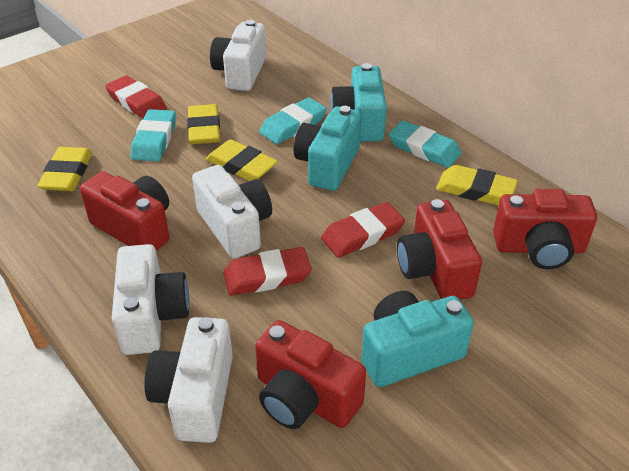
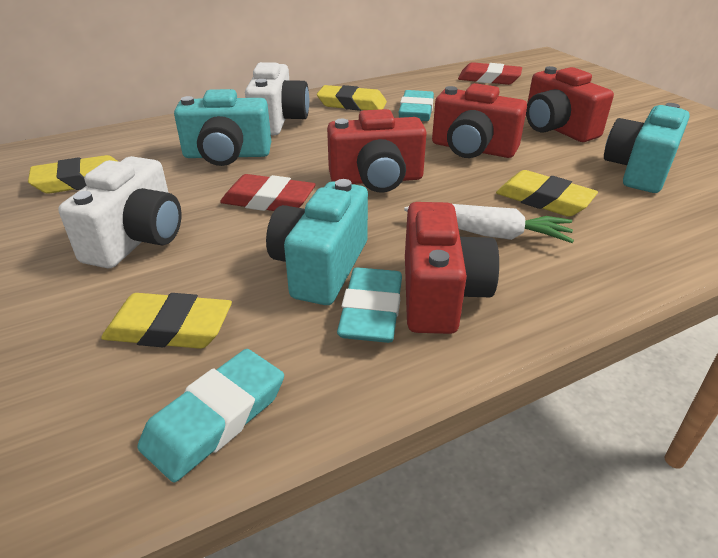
red eraser: [105,75,167,119] [223,247,312,296] [321,202,405,258] = 3 -> [220,174,316,211] [458,62,522,85] = 2
white camera: [112,244,190,355] [144,317,233,443] [192,165,272,259] [210,20,266,91] = 4 -> [58,156,181,268] [245,62,309,135] = 2
white carrot: none = 0 -> [404,204,574,243] = 1

